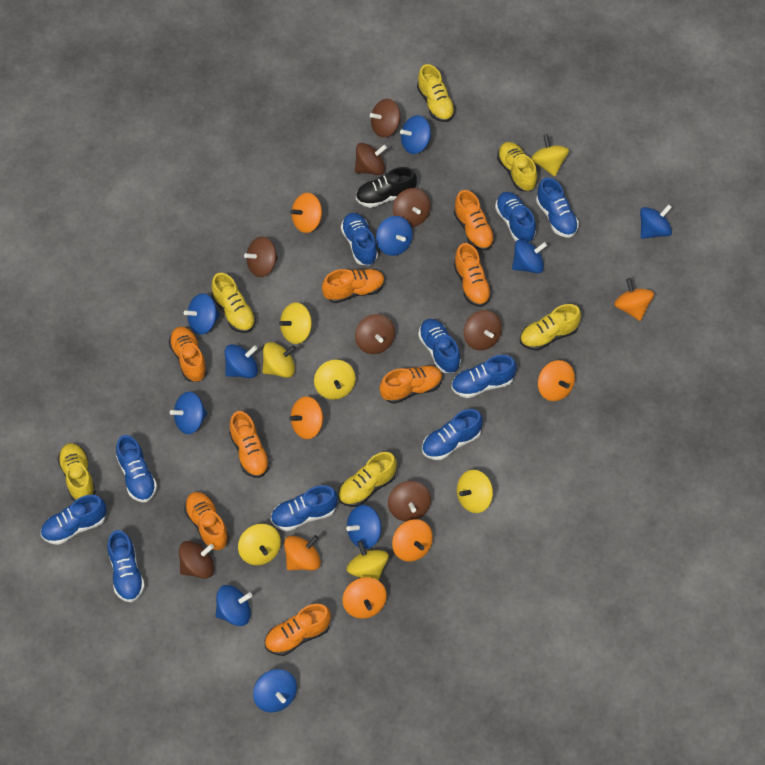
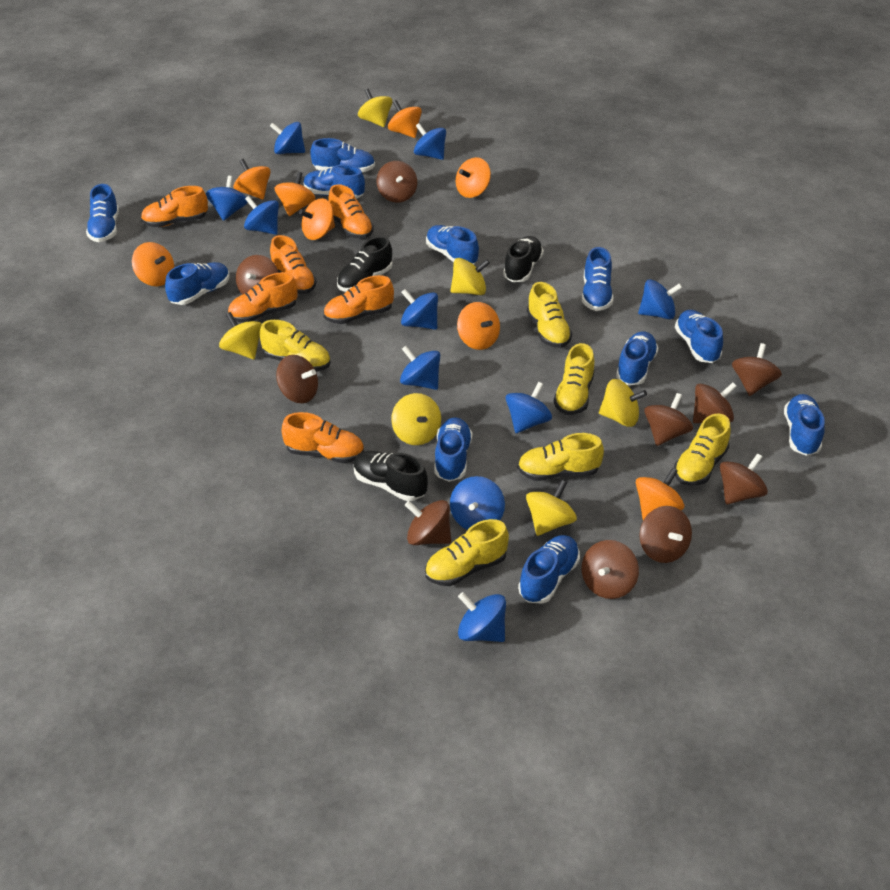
black shoe: [356,167,417,208] = 1 -> [337,236,393,292] [354,451,428,501] [503,236,544,282] = 3
blue shoe: [41,495,107,545] [107,530,145,602] [116,435,157,502] [271,485,338,531] [341,213,378,265] [418,319,461,373] [422,409,483,460] [451,355,517,398] [495,192,536,242] [536,177,579,238] = 10 -> [86,184,119,242] [165,262,230,305] [304,165,365,199] [310,138,375,172] [426,225,479,265] [434,417,473,482] [518,535,580,604] [582,247,613,311] [616,331,659,385] [675,310,723,363] [784,394,825,456] = 11
brown spinning top: [179,541,214,579] [244,237,278,277] [355,143,387,175] [355,314,395,354] [370,99,401,137] [388,481,431,521] [393,188,431,227] [464,310,502,351] = 8 -> [236,255,278,295] [276,355,318,403] [376,161,417,203] [405,500,451,545] [582,540,639,599] [639,506,692,563] [644,393,693,446] [693,382,737,423] [720,453,768,505] [732,343,782,396] = 10
orange shoe: [168,326,208,382] [184,492,229,550] [229,411,270,478] [265,604,331,656] [322,269,385,303] [380,365,442,404] [454,190,495,251] [454,243,492,307] = 8 -> [141,186,208,227] [228,272,298,323] [270,235,317,294] [282,412,364,463] [323,275,394,324] [328,184,374,239] = 6
orange spinning top: [284,535,321,570] [289,396,324,439] [290,193,322,233] [342,577,387,619] [392,519,433,562] [538,360,575,401] [614,278,654,321] = 7 -> [132,242,174,286] [234,159,271,200] [274,172,315,216] [299,198,335,240] [388,100,422,138] [456,157,491,198] [457,302,500,350] [636,468,684,520] = 8
yellow spinning top: [238,524,281,565] [262,342,296,378] [279,303,312,344] [314,360,356,400] [347,540,389,581] [457,470,493,513] [531,134,569,176] = 7 -> [219,312,262,359] [358,89,392,127] [391,393,441,445] [450,258,490,295] [526,480,577,536] [599,379,647,427] = 6

